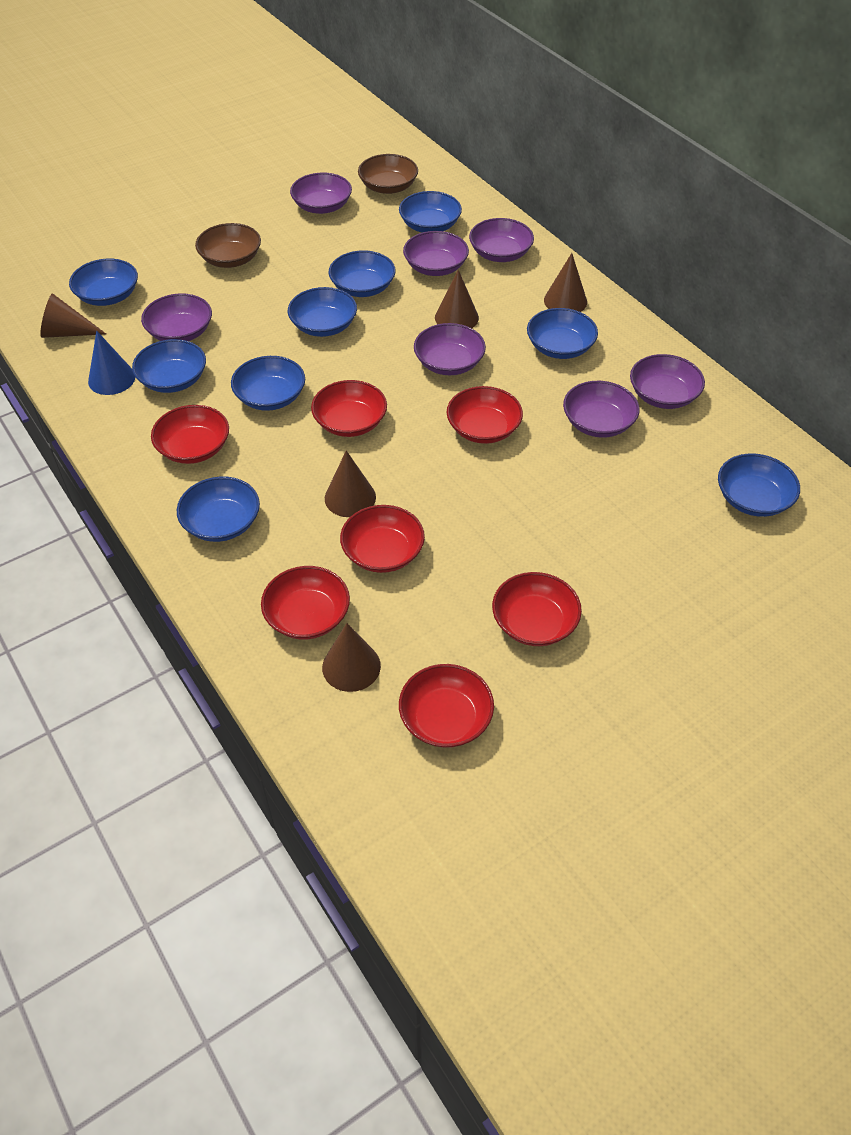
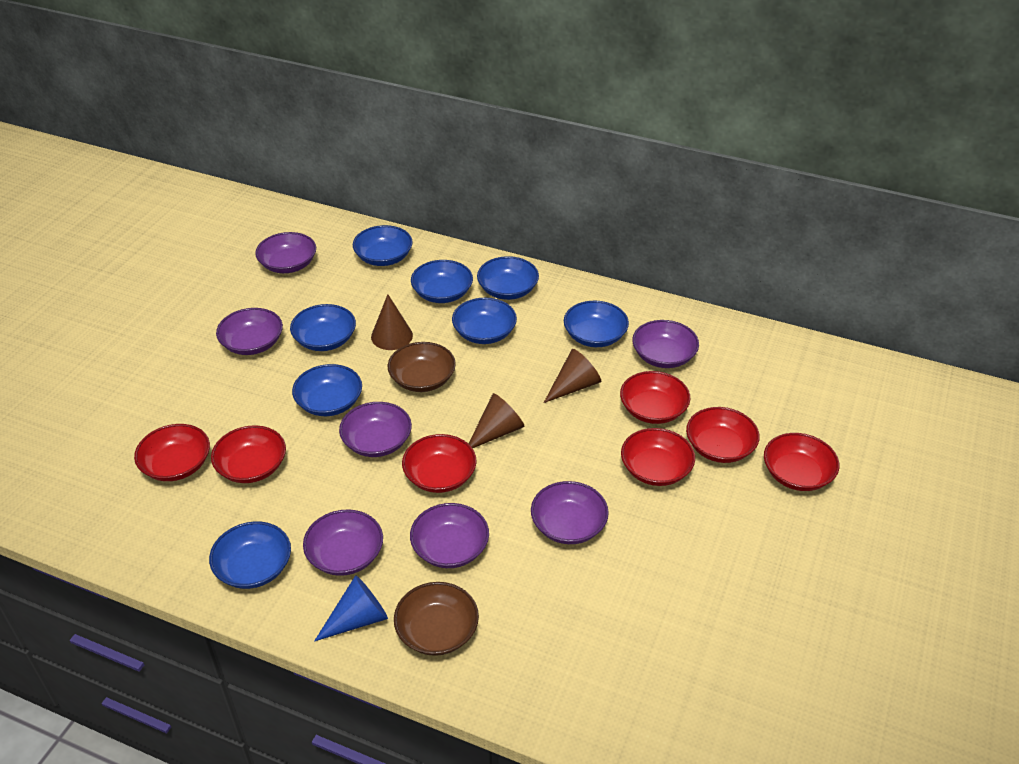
blue bowl: [69,259,138,306] [132,339,206,393] [177,477,260,542] [231,356,305,411] [288,287,357,337] [329,250,395,297] [399,191,462,233] [527,308,598,359] [718,453,800,517] = 9 -> [209,522,291,589] [290,304,356,351] [292,364,362,416] [353,225,413,266] [411,260,473,303] [452,298,517,344] [477,256,539,300] [564,301,629,347] = 8
brown cone: [40,293,106,338] [322,623,381,692] [325,450,376,517] [435,270,479,328] [544,253,587,312] = 5 -> [371,294,413,350] [469,393,525,448] [544,349,601,403] = 3

